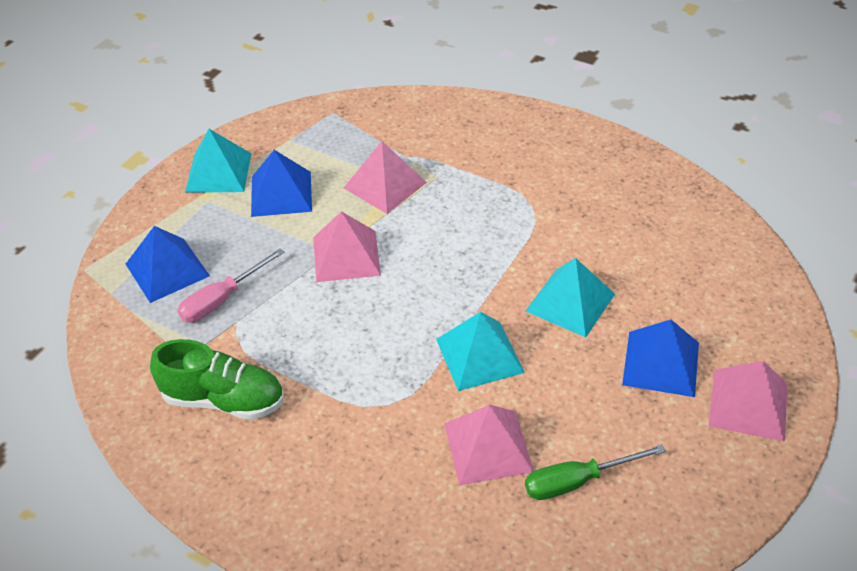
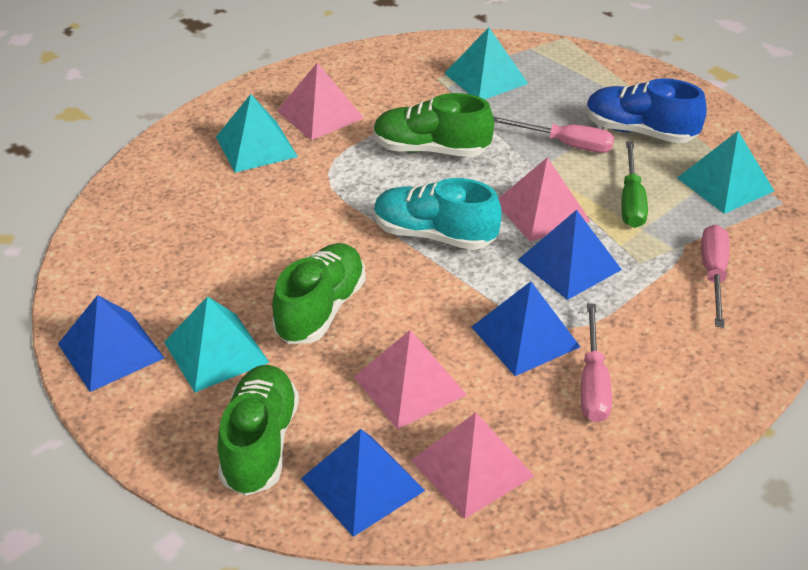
blue pyramid: [126,226,210,303] [251,150,312,217] [622,320,699,397] = 3 -> [58,295,165,392] [301,429,425,537] [472,281,580,376] [518,210,622,300] = 4
blue shoe: none = 0 -> [586,78,706,143] = 1
green shoe: [150,339,284,420] = 1 -> [218,365,299,496] [272,243,366,344] [373,93,494,157] = 3
pink screwdriver: [177,248,285,323] = 1 -> [493,117,614,153] [581,303,612,423] [701,225,729,328] = 3
turquoise pyramid: [185,129,252,193] [436,312,525,391] [526,258,615,337] = 3 -> [164,296,270,393] [216,94,298,173] [444,27,528,99] [677,131,774,214] = 4
turquoise shoe: none = 0 -> [374,178,502,250] = 1

